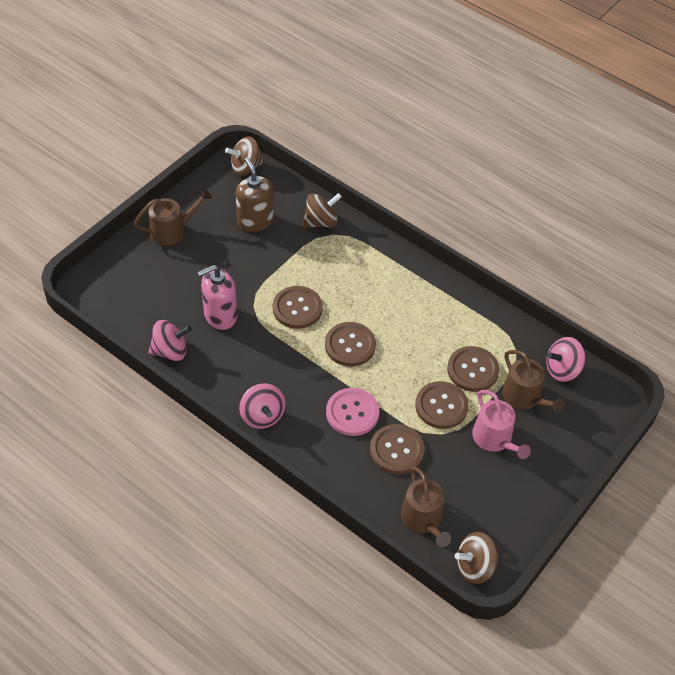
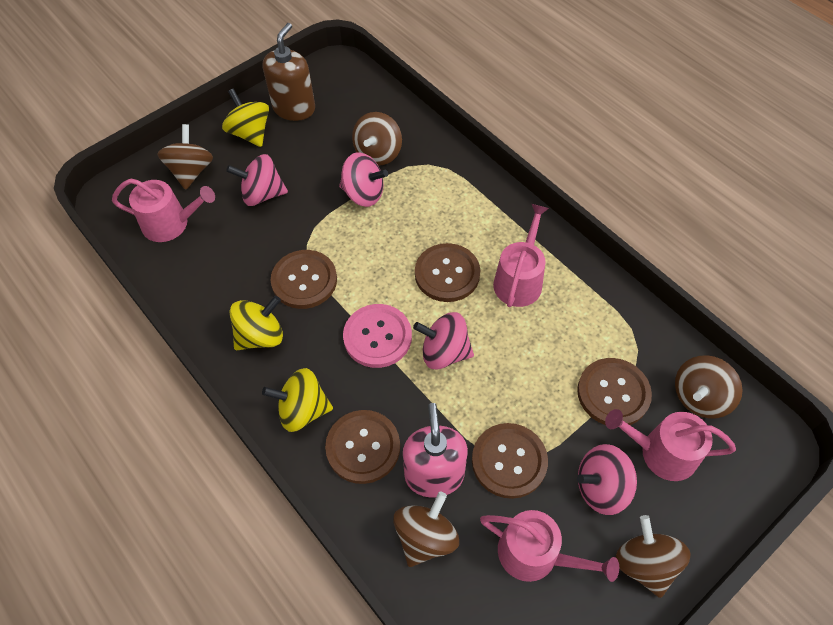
brown spinning top: [225,136,265,176] [303,193,342,227] [455,532,499,584] = 3 -> [158,124,213,190] [352,112,402,166] [393,492,459,567] [615,515,691,598] [675,355,743,418] = 5
brown watering can: [134,189,212,246] [401,467,451,547] [502,350,565,413] = 3 -> none = 0
pink spinning top: [148,320,192,361] [239,383,285,429] [546,337,585,382] = 3 -> [226,154,288,206] [339,152,388,207] [413,312,474,370] [577,444,637,515] = 4
pink watering can: [472,390,531,459] = 1 -> [112,179,215,242] [480,510,619,582] [493,204,549,307] [605,409,736,481] = 4
yellow spinning top: none = 0 -> [222,88,269,147] [230,296,283,350] [262,368,333,432] = 3

